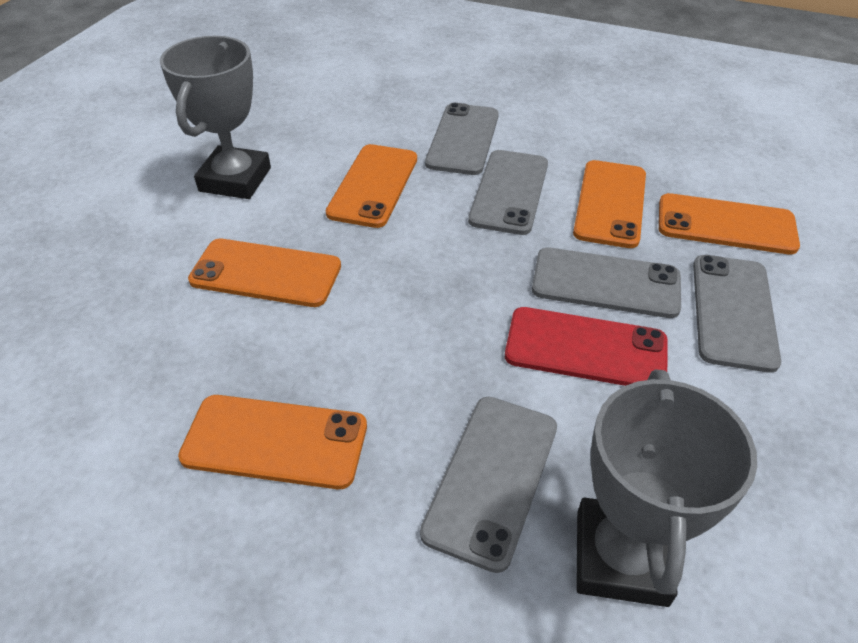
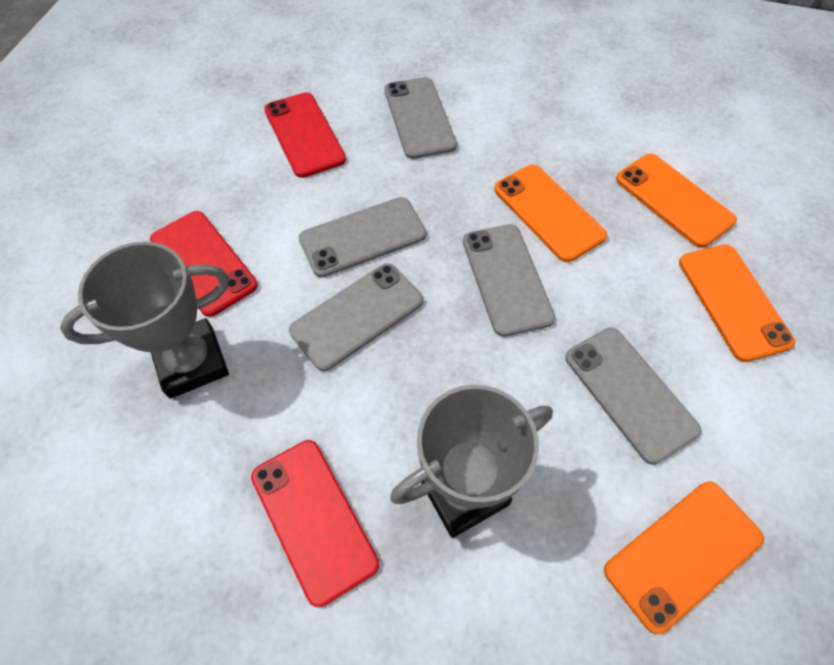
orange phone: [178,395,367,489] [188,239,341,307] [326,144,417,228] [573,160,646,248] [659,193,800,255] = 5 -> [494,165,607,262] [604,482,764,634] [616,154,737,248] [679,245,795,362] = 4
red phone: [505,307,668,386] = 1 -> [150,211,258,317] [251,440,379,607] [264,92,346,178] = 3

